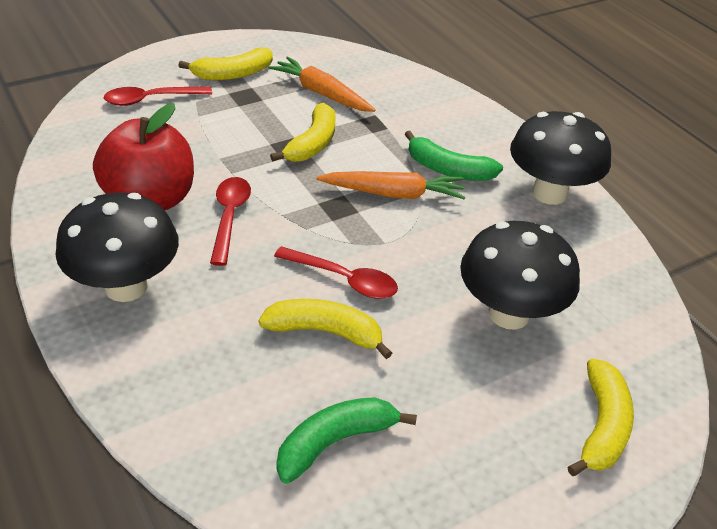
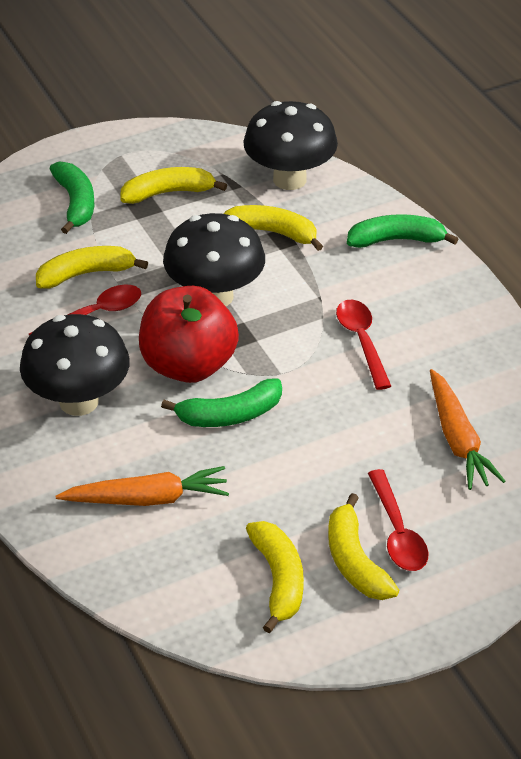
green banana: [276,397,417,484] [405,131,503,181] = 2 -> [50,161,94,234] [161,378,282,427] [347,214,458,248] = 3
yellow banana: [179,48,273,80] [258,299,392,359] [270,103,336,162] [567,358,634,476] = 4 -> [36,246,148,288] [120,167,227,204] [224,205,323,251] [246,521,304,633] [328,493,399,600] = 5

